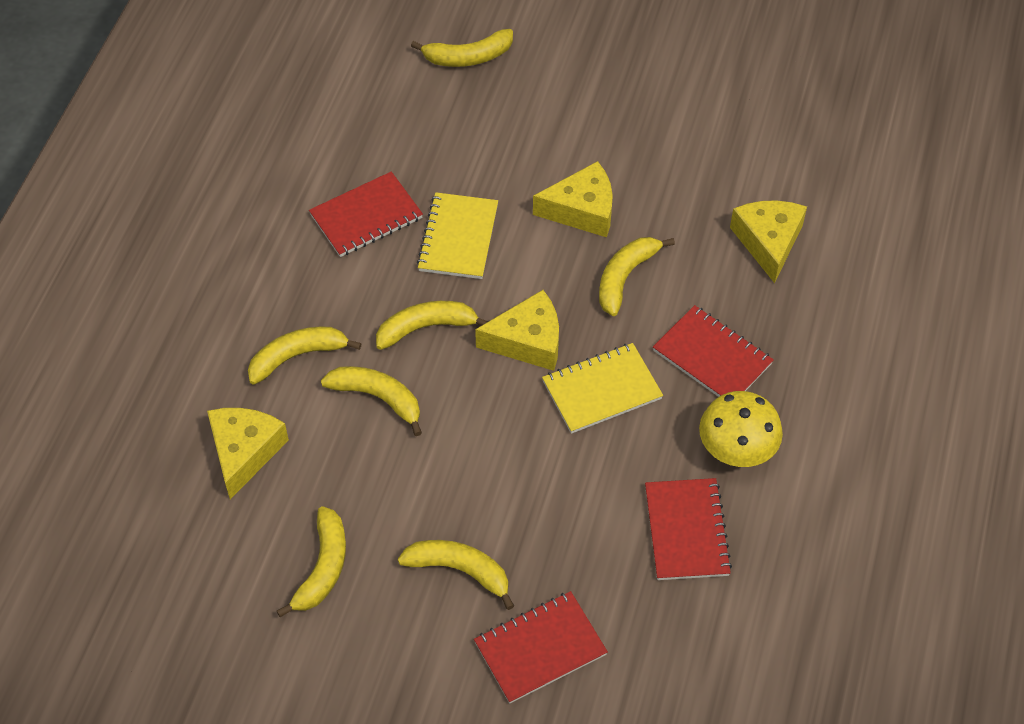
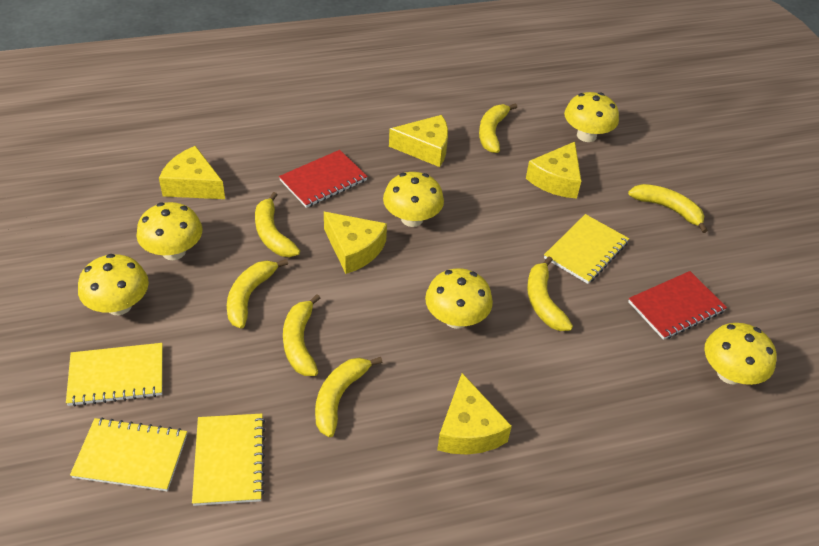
red notebook: [309,172,423,257] [474,591,608,704] [645,478,732,580] [653,305,774,397] = 4 -> [279,150,368,208] [628,271,727,340] = 2
yellow cheese: [207,408,289,499] [475,290,559,371] [533,161,613,237] [730,201,807,283] = 4 -> [159,146,225,199] [324,212,387,274] [389,115,448,167] [437,373,512,454] [526,142,581,199] = 5
yellow mushroom: [699,391,783,467] = 1 -> [78,254,149,315] [136,202,202,260] [383,172,444,227] [425,268,493,329] [564,92,619,142] [704,323,776,385] = 6
yellow notebook: [417,192,498,279] [542,343,663,434] = 2 -> [66,343,163,407] [70,417,187,491] [192,414,265,506] [544,214,629,284] = 4

